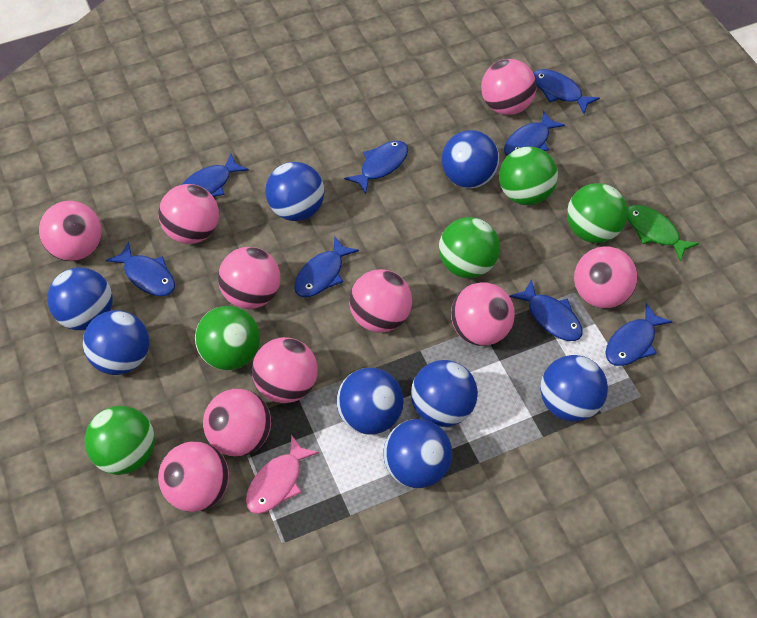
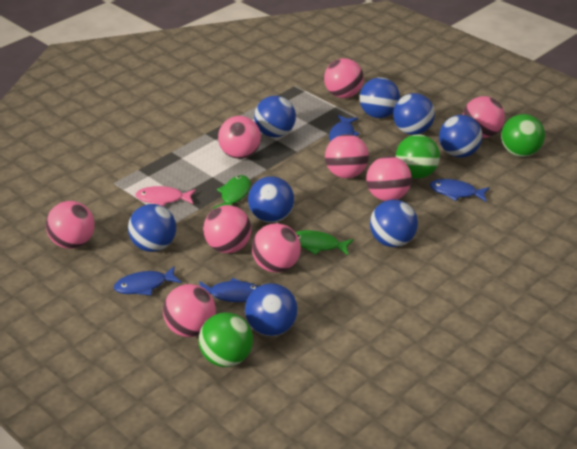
blue fish: [106,241,175,296] [182,153,249,197] [294,236,359,297] [344,141,408,194] [504,110,565,156] [509,279,582,341] [533,69,600,114] [605,303,672,366] = 8 -> [114,266,181,295] [199,278,258,302] [329,115,360,141] [430,179,490,202] = 4
green ball: [85,406,155,475] [195,306,260,370] [439,217,500,278] [499,146,558,205] [567,183,628,243] = 5 -> [199,312,253,367] [396,134,440,179] [501,114,545,157] = 3
green fish: [627,205,699,261] = 1 -> [213,175,251,209] [295,230,353,255] = 2
pink ball: [39,201,102,261] [158,184,219,244] [158,441,229,512] [203,389,271,457] [218,247,280,309] [252,337,318,403] [349,269,412,332] [451,282,515,346] [481,59,536,115] [574,246,638,308] = 10 -> [46,201,95,249] [163,284,216,337] [203,205,251,253] [218,116,261,159] [252,223,301,273] [324,58,364,98] [325,134,369,178] [366,156,412,201] [463,96,505,138] = 9

